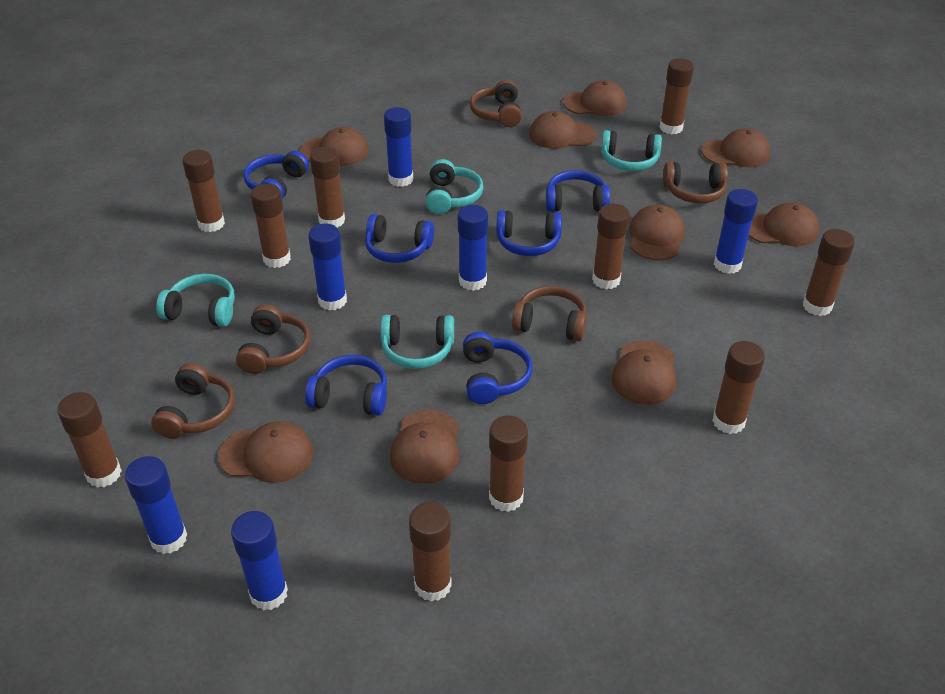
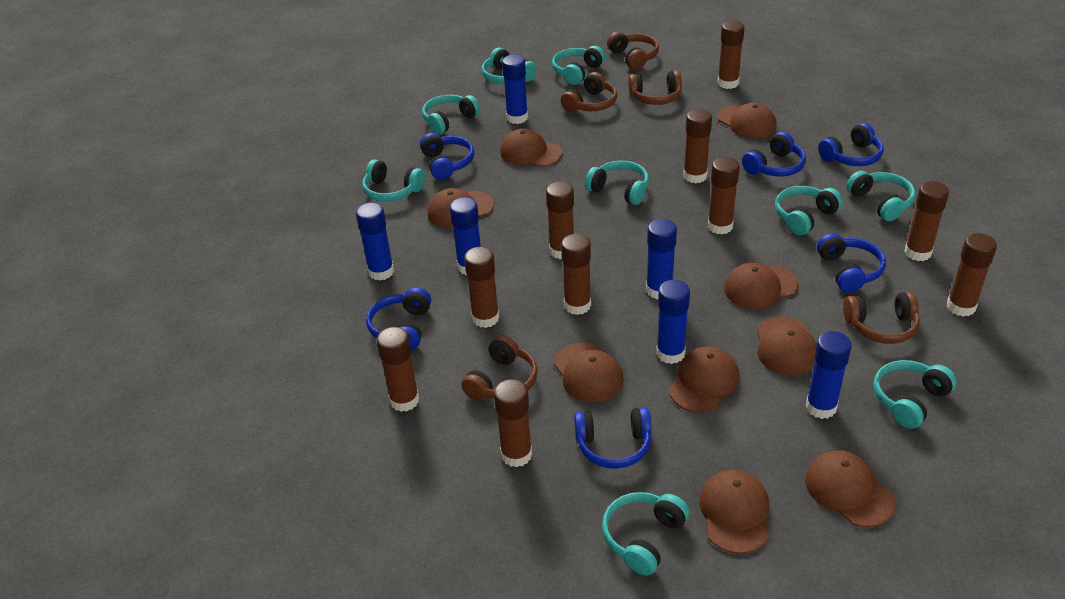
turquoise headphones: [156,274,235,327] [380,315,454,369] [425,159,484,214] [601,130,662,171] = 4 -> [362,159,425,202] [422,95,480,135] [481,47,536,84] [552,46,605,85] [585,160,649,205] [602,492,690,576] [775,186,843,235] [847,171,915,221] [873,360,957,429] = 9

